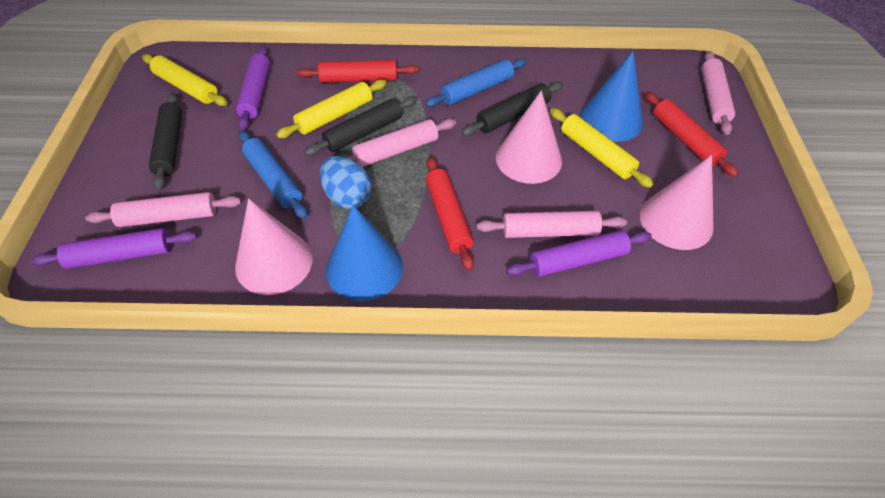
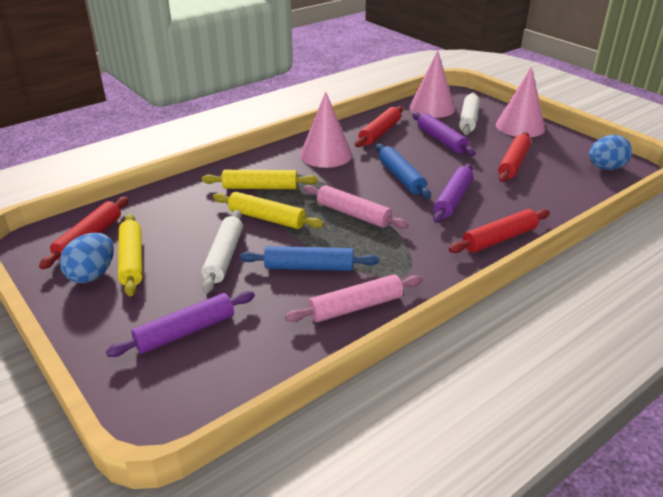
black rolling pin: [149,93,182,190] [304,96,417,156] [462,82,563,136] = 3 -> none = 0
blue cone: [326,205,403,302] [580,51,643,142] = 2 -> none = 0
blue egg: [320,156,372,209] = 1 -> [59,232,114,283] [589,135,632,170] = 2
pink rolling pin: [85,192,241,227] [346,119,456,167] [477,211,627,238] [701,51,735,135] = 4 -> [285,274,423,322] [303,185,409,229] = 2
red rolling pin: [297,60,419,83] [426,157,474,271] [645,92,739,177] = 3 -> [39,197,129,269] [355,106,403,147] [449,209,550,253] [498,132,531,182] = 4
white rolling pin: none = 0 -> [202,210,243,294] [459,92,480,135] = 2

